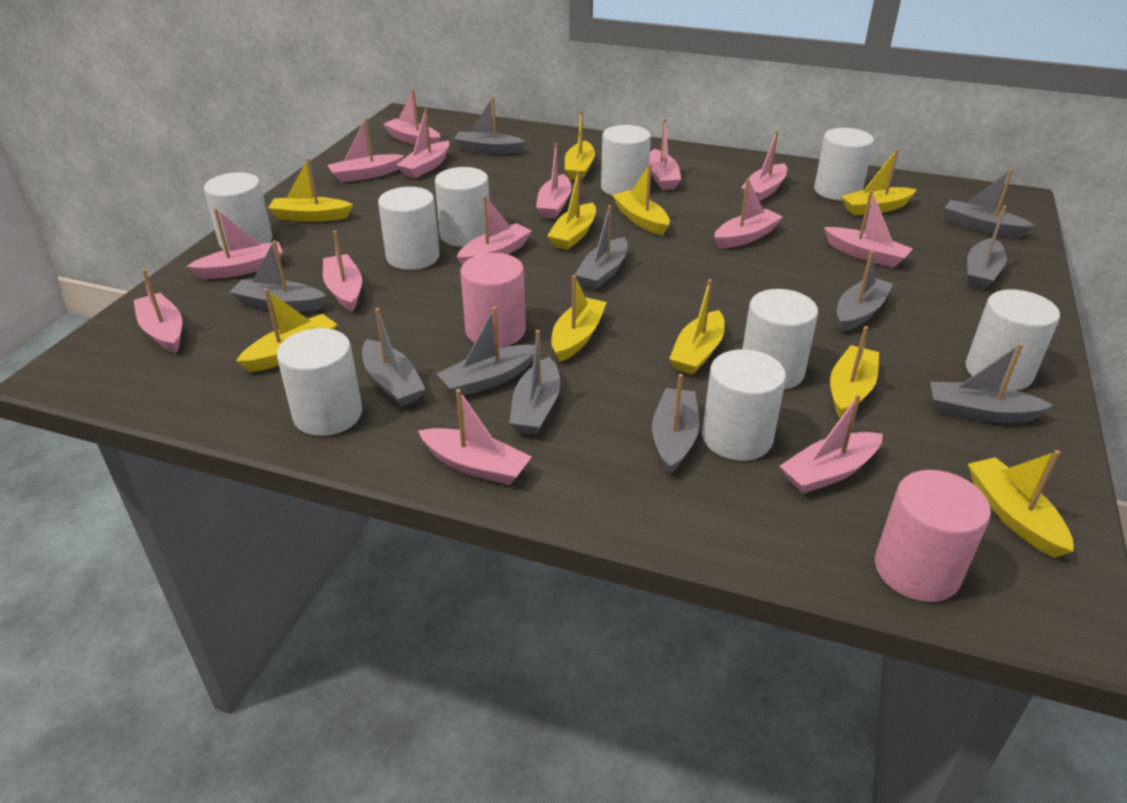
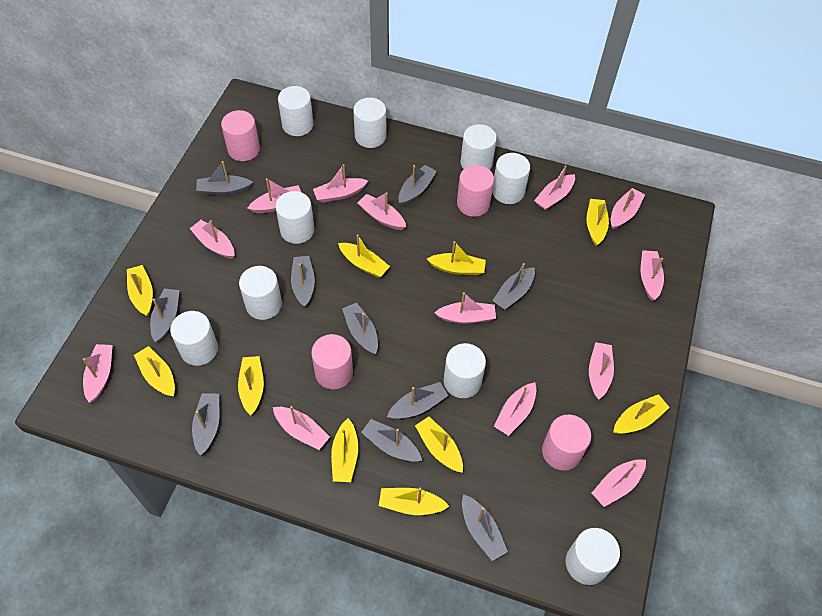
grey boat: [229,240,326,312] [362,308,425,407] [437,307,535,396] [454,97,526,154] [509,330,560,435] [575,205,628,290] [652,374,699,474] [837,251,893,332] [930,343,1054,423] [945,169,1035,238] [967,205,1007,290] = 11 -> [150,288,180,342] [192,393,219,456] [196,161,253,195] [291,256,315,307] [342,303,378,354] [361,419,422,462] [387,382,449,419] [398,165,437,206] [462,494,508,561] [492,263,535,310] = 10
pink boat: [134,269,182,353] [186,208,283,279] [323,230,362,312] [328,118,404,183] [383,89,440,145] [396,109,450,178] [418,389,532,485] [457,195,532,265] [536,143,572,219] [649,119,681,190] [714,179,783,249] [741,130,787,202] [780,394,883,494] [824,190,913,268] = 14 -> [83,344,113,403] [189,220,234,259] [247,178,301,213] [273,406,330,450] [313,164,368,203] [358,192,406,230] [434,292,496,324] [494,382,537,436] [534,165,575,210] [589,342,614,400] [592,459,646,507] [611,188,645,229] [641,250,664,301] = 13
pink cylinder: [460,253,526,348] [875,470,991,602] = 2 -> [221,110,260,161] [311,334,353,389] [457,165,494,217] [542,415,591,470] = 4

